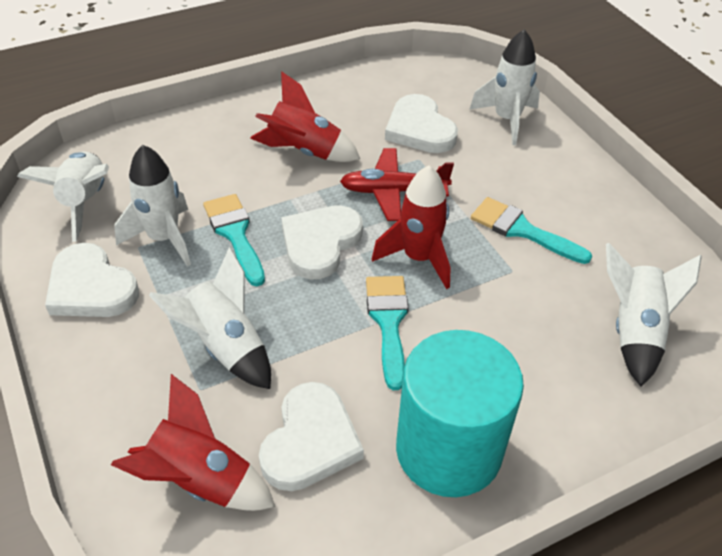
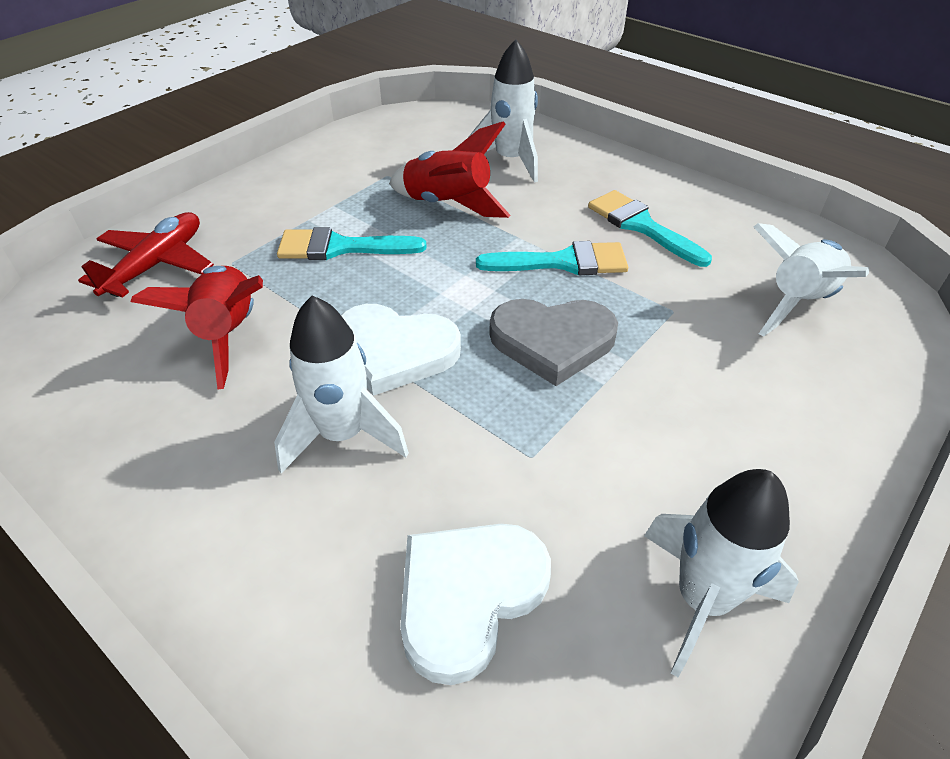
grey heart: none = 0 -> [489,299,618,386] = 1
red rocket: [111,374,275,511] [250,71,360,162] [372,165,451,289] = 3 -> [130,266,263,389] [389,121,510,218] = 2
turquoise cylinder: [396,330,524,497] = 1 -> none = 0
white heart: [45,243,139,317] [259,382,364,491] [281,205,363,279] [385,94,458,153] = 4 -> [341,304,461,396] [400,524,551,685] = 2
white rocket: [17,152,109,242] [114,145,191,267] [149,247,271,389] [469,29,540,145] [606,243,702,386] = 5 -> [274,296,409,474] [469,39,538,183] [644,469,799,677] [753,223,869,337] = 4

